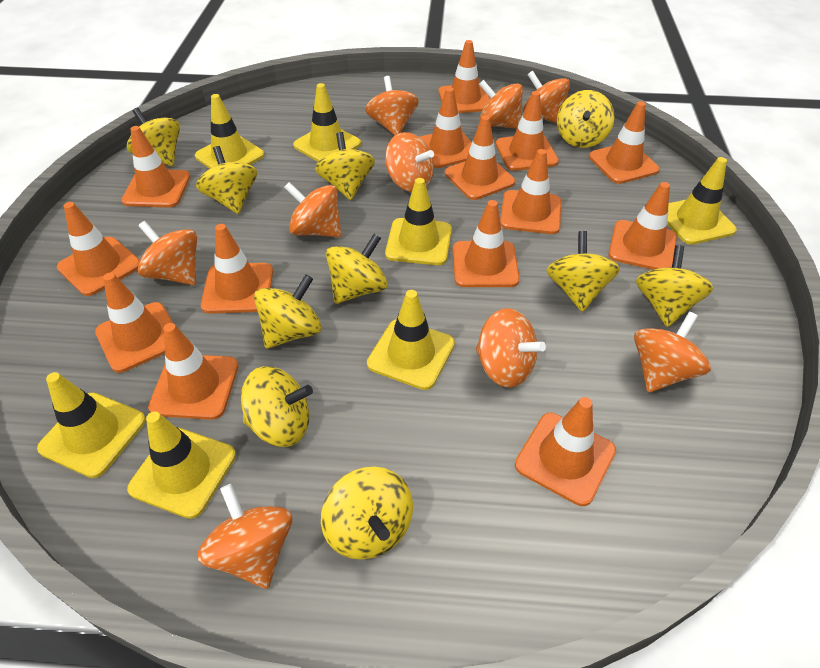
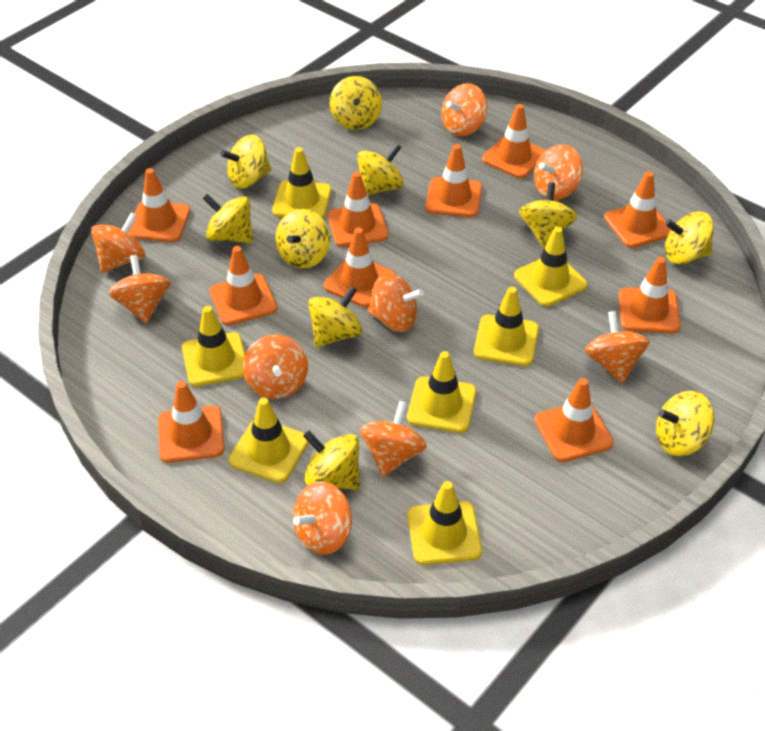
orange traffic cone: [57,202,140,296] [95,272,173,373] [121,126,190,208] [148,323,238,420] [201,224,273,314] [420,87,472,168] [438,40,490,113] [445,115,515,200] [453,200,520,287] [496,91,559,171] [500,149,561,234] [515,397,616,506] [589,101,660,184] [608,182,677,270] = 14 -> [128,168,190,242] [158,381,225,463] [209,246,277,326] [324,228,395,308] [327,172,389,247] [425,144,482,217] [482,104,546,179] [534,378,614,462] [604,171,671,248] [619,257,681,333] = 10

